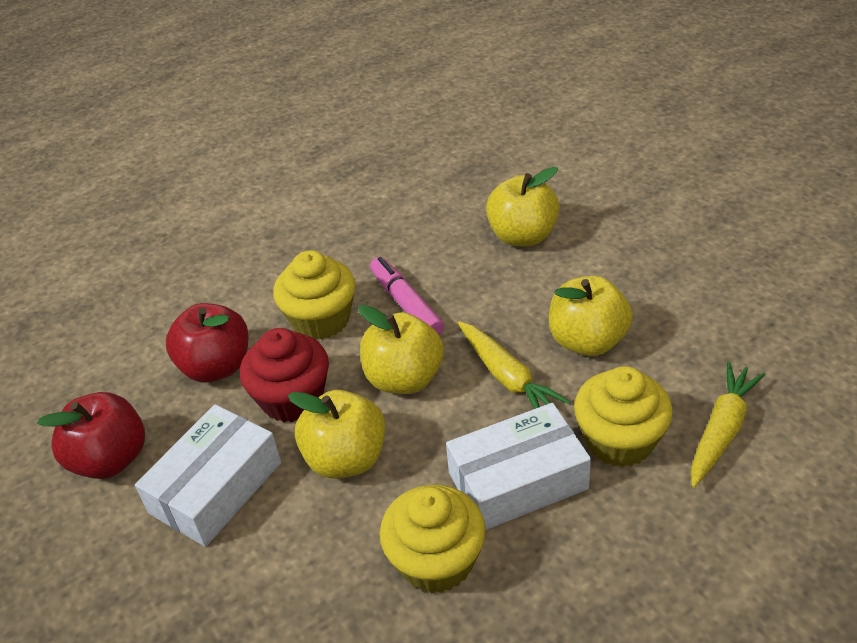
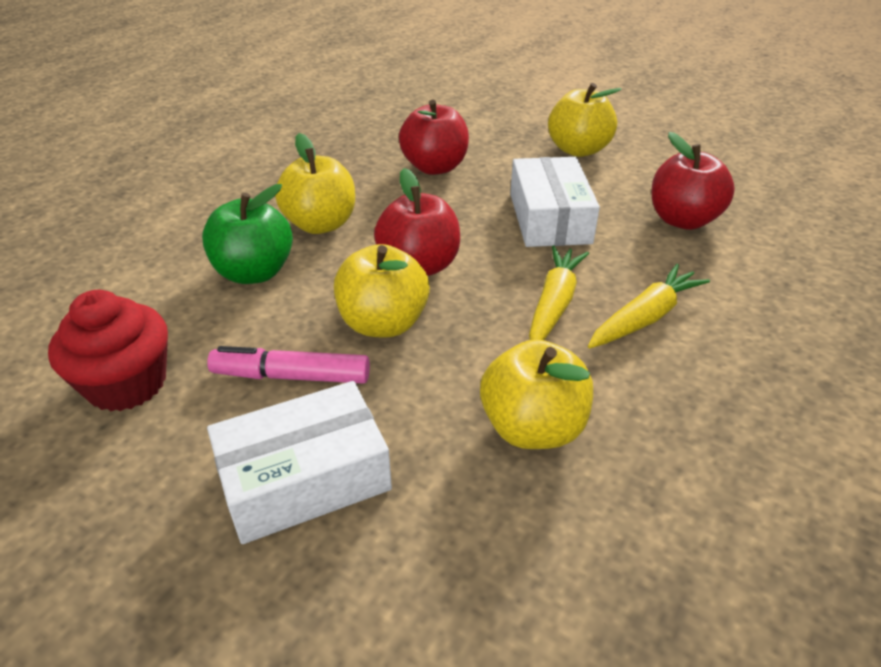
green apple: none = 0 -> [202,184,293,284] = 1
red apple: [37,392,145,479] [166,303,248,382] = 2 -> [374,168,460,276] [399,99,469,175] [652,132,735,230] = 3
yellow cupcake: [273,250,355,340] [380,485,486,593] [574,366,673,467] = 3 -> none = 0

